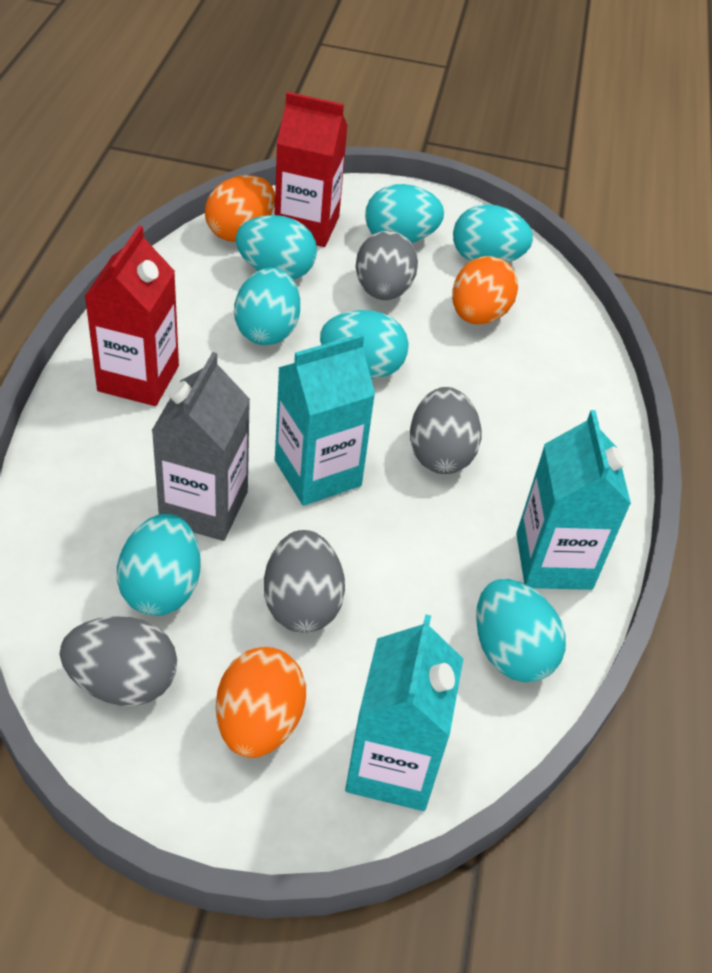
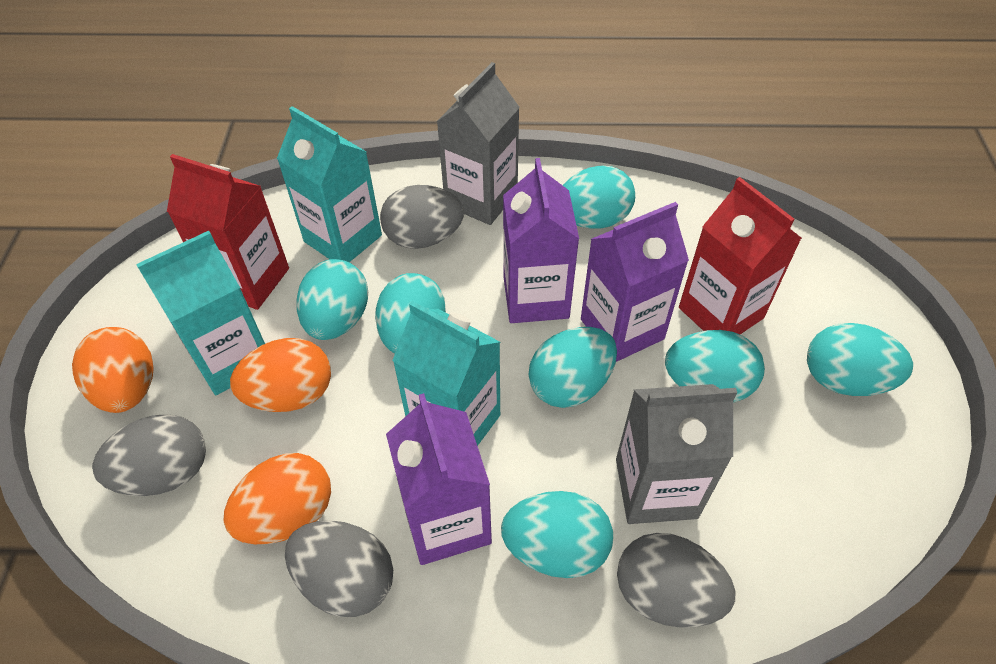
grey carton: [151,352,250,541] = 1 -> [437,62,520,225] [616,384,737,524] = 2
purple carton: none = 0 -> [386,393,492,565] [503,158,579,323] [581,202,689,362] = 3

